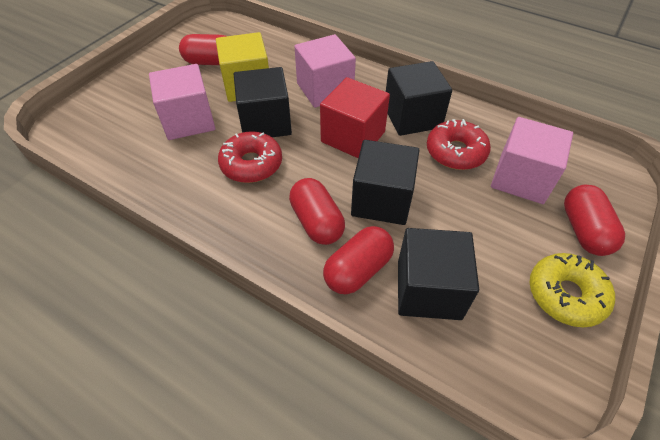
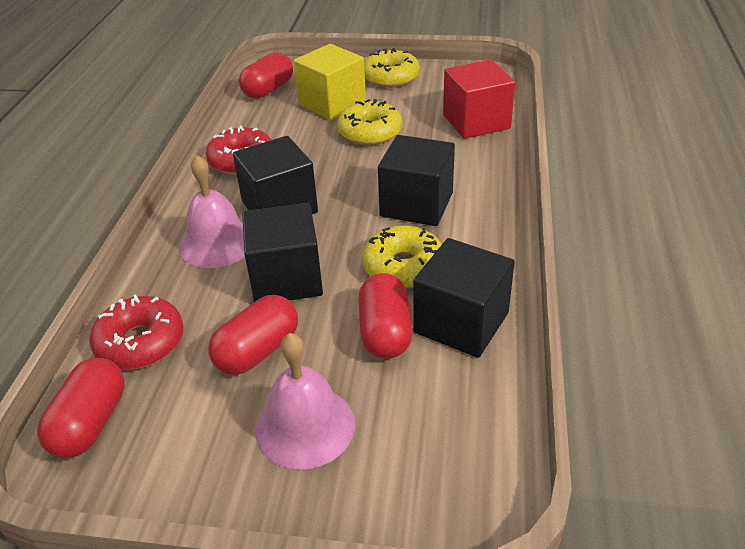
pink bell: none = 0 -> [179,155,245,268] [255,333,355,470] = 2
pink cube: [149,64,215,140] [294,34,356,108] [491,117,573,204] = 3 -> none = 0
yellow donut: [530,253,615,327] = 1 -> [337,99,402,145] [362,225,442,288] [364,48,420,88] = 3

